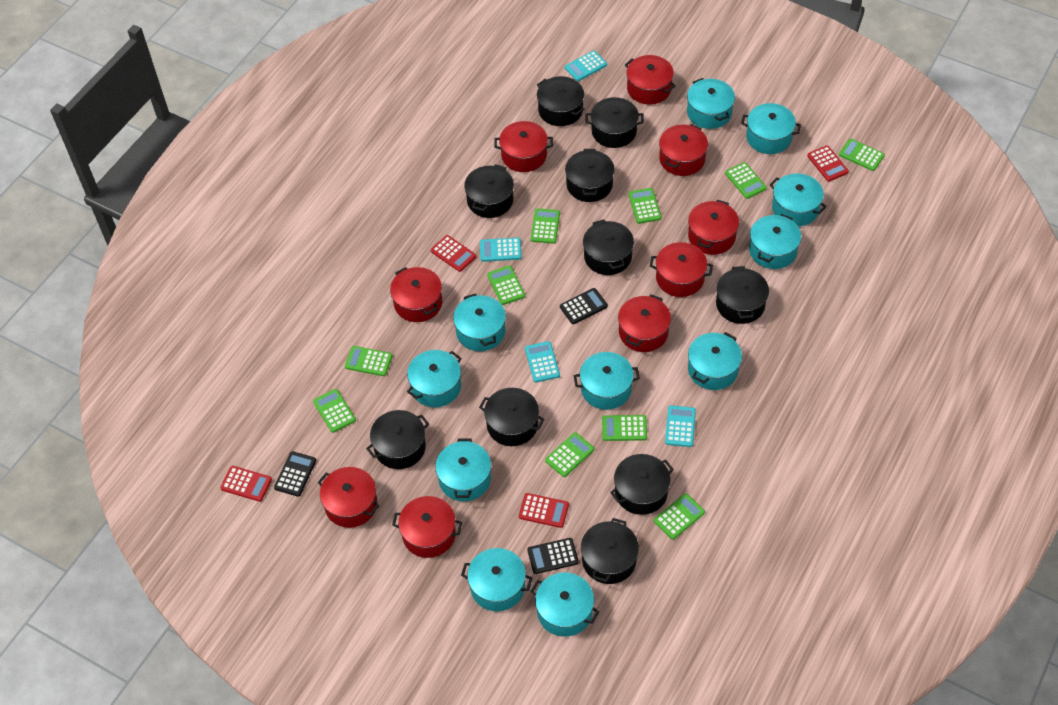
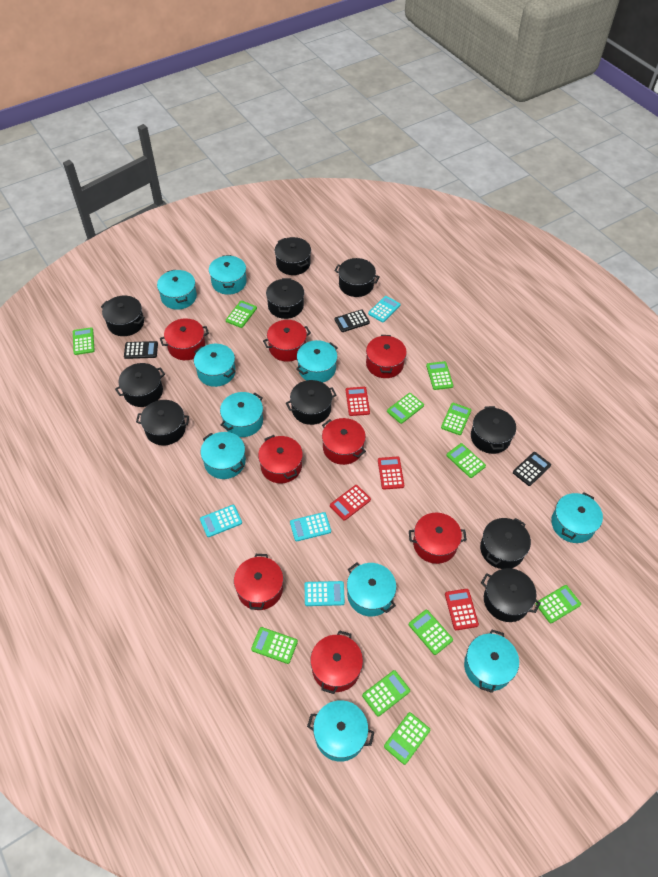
green calculator: [313,389,356,433] [345,346,393,376] [487,265,525,305] [531,208,560,244] [545,432,594,477] [602,415,647,441] [628,188,662,224] [654,494,705,540] [725,162,767,199] [839,139,885,171] = 10 -> [73,327,95,355] [226,301,257,328] [251,627,298,664] [362,670,410,716] [384,712,430,765] [387,393,424,424] [409,610,453,655] [426,361,453,390] [441,403,471,435] [446,443,486,478] [536,585,581,623] = 11
red pot: [318,467,380,528] [390,267,442,322] [392,496,462,558] [494,121,553,172] [618,294,671,352] [625,55,676,105] [650,242,713,297] [659,124,708,176] [688,200,739,255] = 9 -> [160,318,209,360] [234,554,283,610] [258,435,303,483] [263,320,311,362] [311,630,363,694] [322,418,366,465] [366,335,407,378] [409,513,467,564] = 8
turquoise pot: [407,350,461,407] [435,438,491,501] [453,293,506,351] [461,548,532,611] [530,572,599,637] [573,352,640,410] [687,78,735,129] [688,332,742,390] [741,103,801,154] [749,214,801,269] [770,173,827,226] = 11 -> [157,270,197,310] [194,344,236,387] [201,432,246,479] [209,255,247,295] [220,392,263,437] [296,340,338,383] [307,700,374,762] [347,563,396,616] [464,630,519,693] [551,493,603,543] = 10

